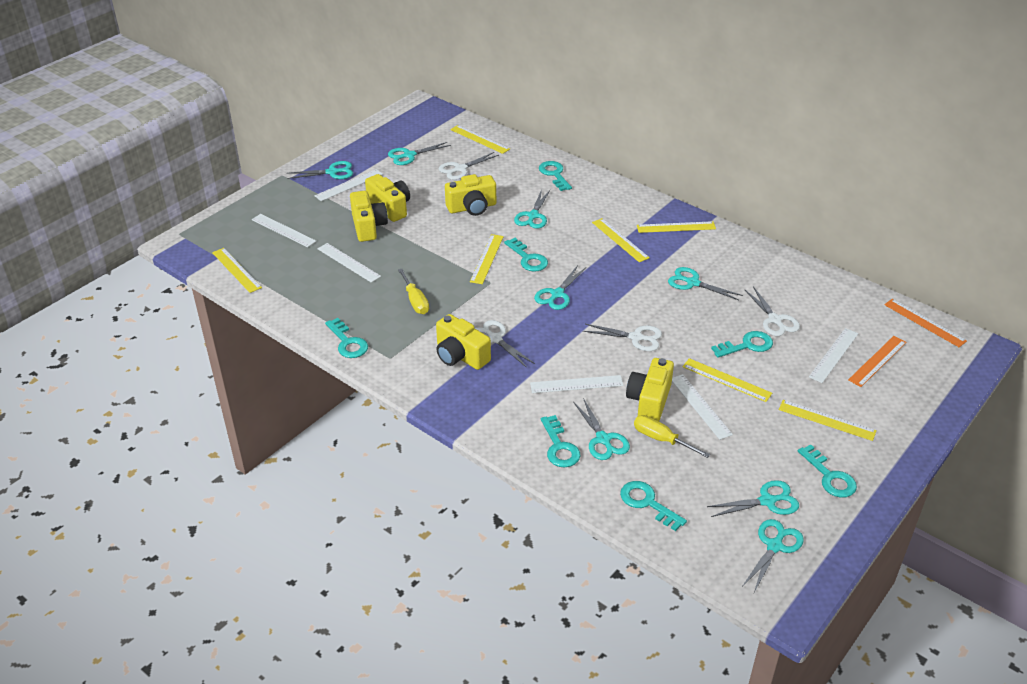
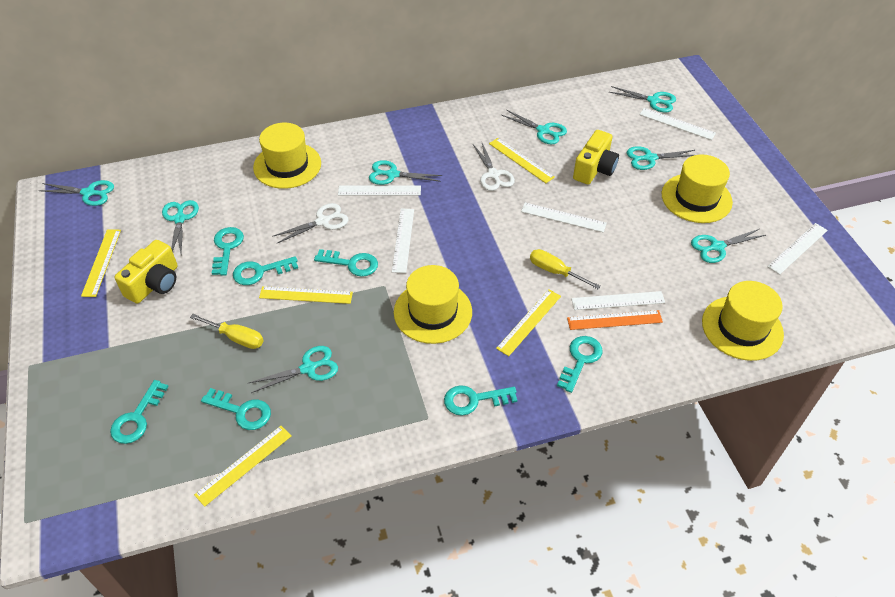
orange ruler: [848,336,907,387] [884,299,967,347] = 2 -> [567,310,663,330] = 1
white scissors: [439,152,499,180] [475,320,535,368] [583,324,662,351] [744,286,800,336] = 4 -> [272,203,349,244] [473,141,515,191] = 2
yellow camera: [350,191,388,242] [365,174,410,222] [436,314,491,370] [445,174,496,216] [626,358,674,421] = 5 -> [114,240,178,304] [573,130,619,185] = 2
yellow hat: none = 0 -> [253,123,321,189] [394,265,472,344] [661,154,733,223] [702,281,784,361] = 4
yellow ruler: [212,248,262,293] [450,125,510,154] [470,234,504,284] [592,218,650,262] [637,221,716,233] [682,358,772,402] [779,400,877,441] = 7 -> [81,229,121,297] [194,426,291,507] [259,286,353,304] [489,138,555,183] [496,289,561,356] = 5

